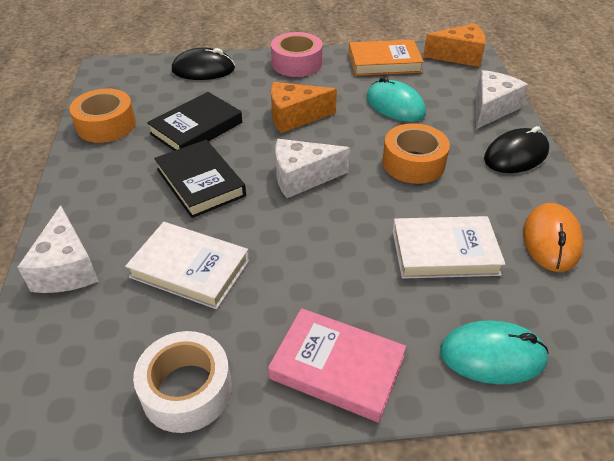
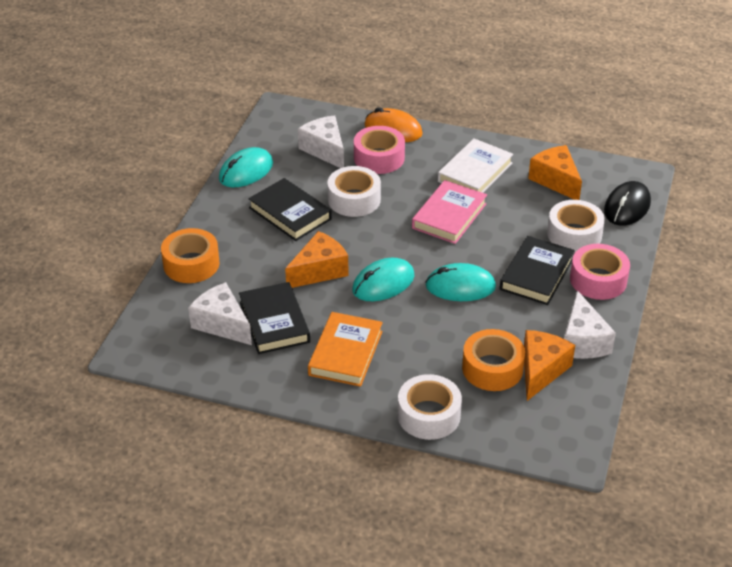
black book: [147,92,242,151] [154,140,246,218] = 2 -> [239,282,310,354] [248,178,332,241] [500,236,575,305] = 3
black mouse: [172,48,235,80] [484,126,549,173] = 2 -> [604,181,651,226] = 1
orange cheese: [271,82,337,133] [423,23,486,67] = 2 -> [285,231,349,288] [524,330,575,401] [528,145,582,200] = 3
pink tape: [271,32,323,77] = 1 -> [354,126,405,174] [570,244,630,300] = 2
turquoise mouse: [366,77,426,122] [440,320,549,384] = 2 -> [219,147,273,188] [352,258,414,301] [425,263,496,301] = 3
white book: [125,222,249,309] [392,216,505,279] = 2 -> [438,138,513,193] = 1
white tape: [133,331,232,433] = 1 -> [327,166,381,217] [398,374,462,440] [547,200,605,253] = 3

